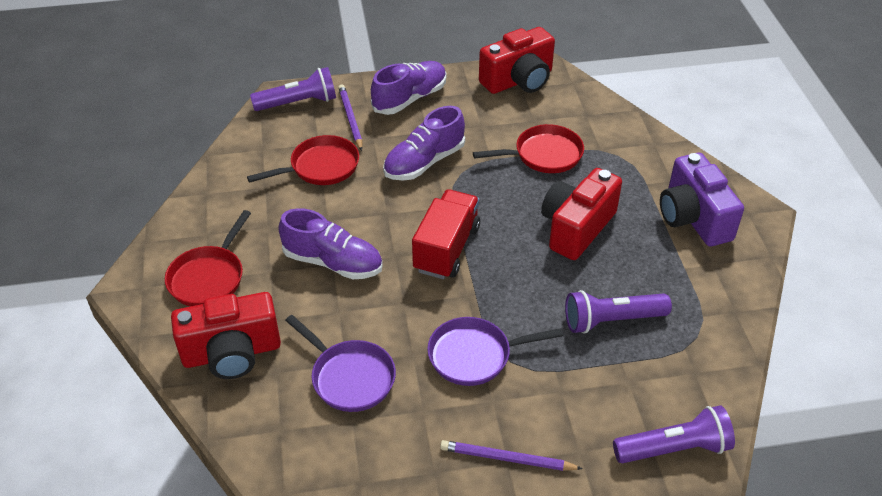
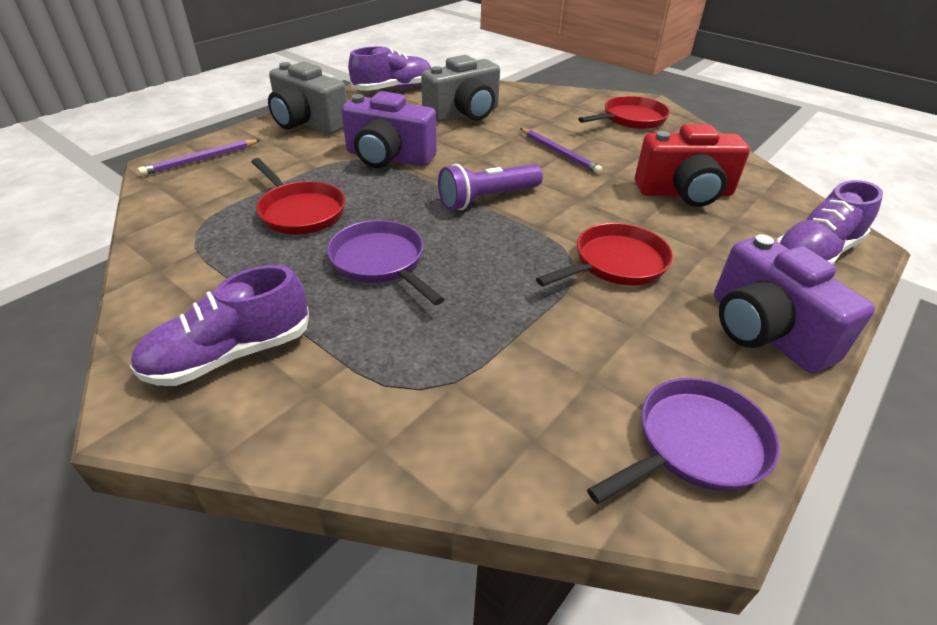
grey camera: none = 0 -> [268,62,347,134] [421,55,500,123] = 2
purple camera: [660,153,744,246] = 1 -> [341,91,437,168] [714,234,875,373] = 2
purple flashlight: [250,67,336,111] [565,290,672,334] [613,405,735,463] = 3 -> [438,164,543,210] = 1
red camera: [171,292,281,379] [479,27,555,94] [541,168,622,260] = 3 -> [635,124,750,207] = 1
red truck: [412,189,480,279] = 1 -> none = 0

